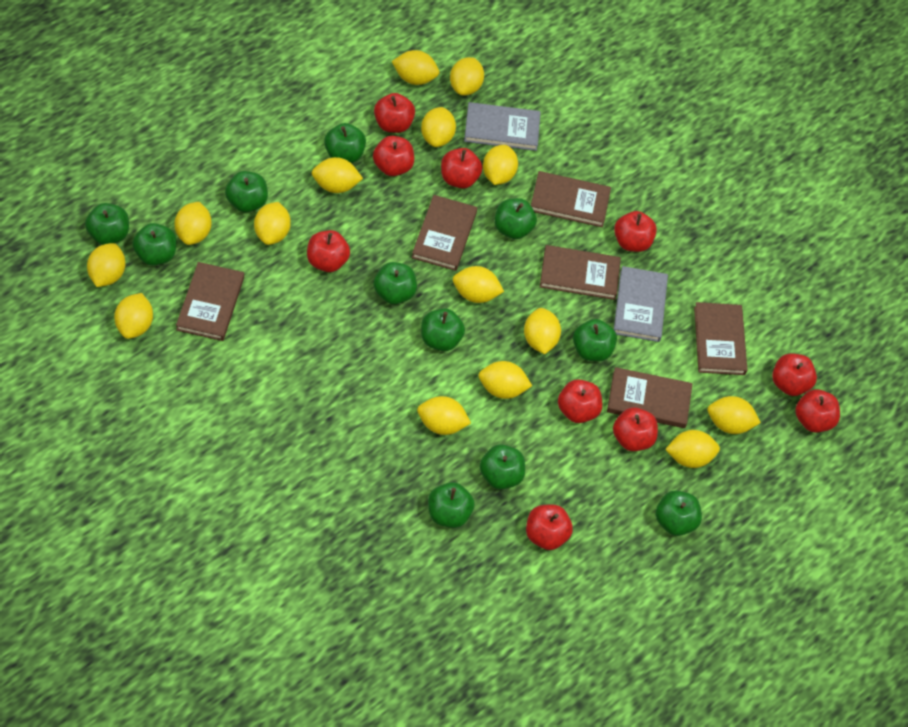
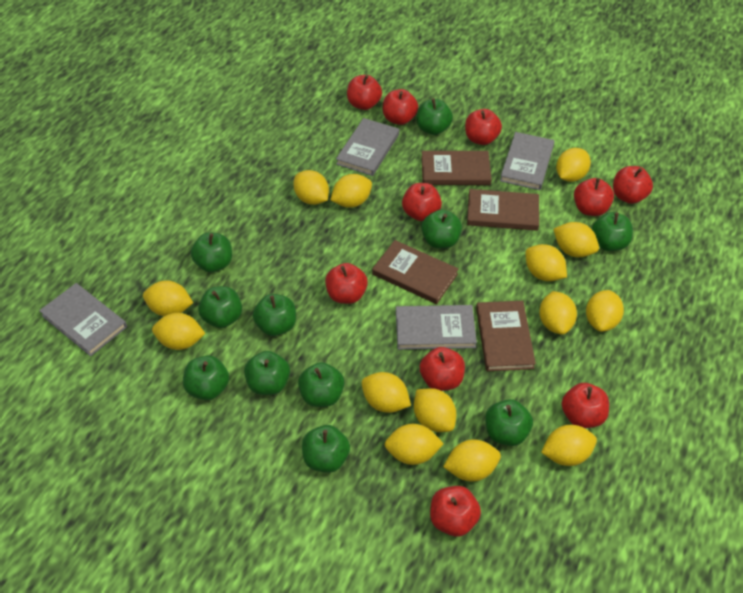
brown book: [176,262,244,341] [412,195,477,271] [531,171,611,227] [540,245,621,300] [607,367,692,428] [694,302,747,375] = 6 -> [372,240,459,304] [421,151,492,185] [467,189,539,231] [476,301,536,371] = 4
grey book: [464,102,541,151] [614,266,668,342] = 2 -> [39,283,127,356] [336,118,399,176] [396,305,477,350] [500,132,555,190] = 4
yellow lemon: [87,243,125,287] [114,293,153,339] [174,202,211,245] [254,202,291,245] [312,157,363,193] [391,50,439,85] [417,396,471,435] [421,107,456,147] [450,57,484,95] [453,266,504,303] [478,361,532,399] [483,145,518,185] [524,308,561,354] [665,430,720,468] [707,396,761,434] = 15 -> [143,280,193,316] [152,313,205,350] [293,170,329,205] [330,174,372,208] [362,372,411,413] [384,424,444,465] [414,388,456,432] [443,439,501,482] [525,244,567,281] [539,291,577,335] [541,425,597,466] [554,222,599,257] [556,148,591,182] [586,290,624,332] = 14

